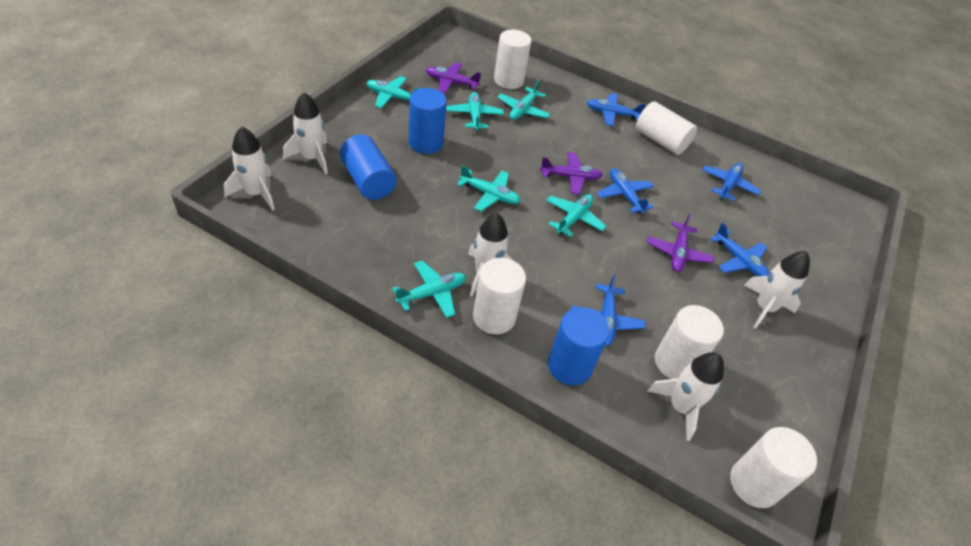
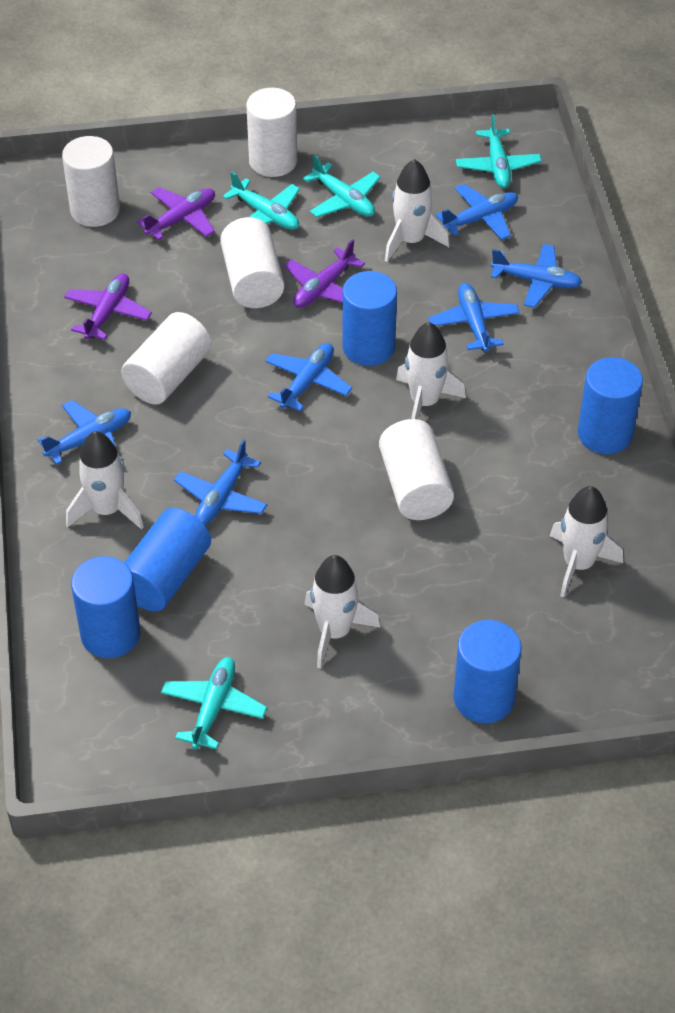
blue cylinder: [340,134,397,200] [409,88,447,154] [548,307,610,385] = 3 -> [71,556,140,658] [124,508,211,612] [342,271,397,366] [454,620,522,723] [578,357,643,454] = 5
blue plane: [571,275,645,346] [586,93,646,126] [597,168,654,213] [702,163,761,201] [710,222,769,276] = 5 -> [38,400,131,465] [174,439,267,525] [265,343,352,411] [428,283,520,352] [436,184,518,240] [491,244,582,308] = 6
turquoise plane: [367,76,420,108] [392,261,466,318] [446,92,504,131] [457,165,520,211] [498,80,550,120] [546,194,607,237] = 6 -> [161,657,267,749] [223,171,300,230] [303,155,380,217] [456,114,542,188] = 4

